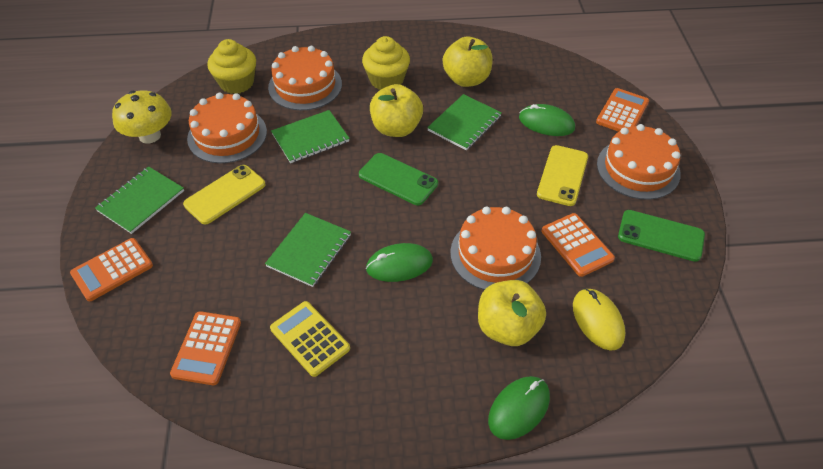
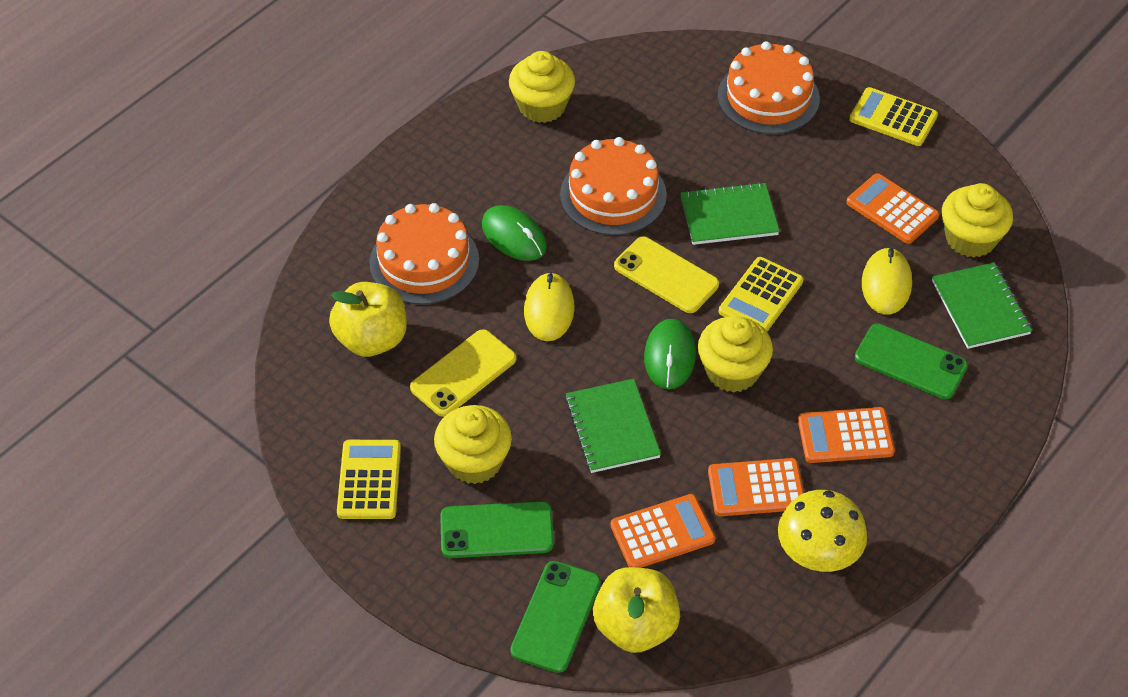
green mouse: [366,243,433,282] [488,376,550,440] [519,104,575,136] = 3 -> [482,205,547,261] [644,319,696,389] = 2
green notebook: [95,166,184,234] [265,213,351,287] [271,110,350,163] [427,94,502,150] = 4 -> [565,379,661,473] [680,182,780,245] [932,262,1032,349] = 3
green phone: [359,153,438,205] [618,210,705,262] = 2 -> [440,501,554,558] [510,561,601,673] [855,323,968,399] = 3
orange cake: [187,93,267,163] [268,46,342,111] [450,207,541,290] [597,124,681,200] = 4 -> [369,203,479,305] [560,137,667,235] [718,41,820,134] = 3
yellow apple: [370,84,423,137] [443,37,493,87] [478,280,546,346] = 3 -> [329,282,407,357] [593,567,680,653] = 2
yellow calculator: [270,301,350,377] = 1 -> [337,440,401,519] [719,257,803,332] [849,87,938,146] = 3
yellow cupcake: [207,39,256,94] [362,36,410,90] = 2 -> [434,405,512,484] [509,51,575,123] [698,316,773,392] [942,183,1013,258] = 4
yellow mouse: [573,288,625,351] = 1 -> [524,272,575,341] [862,247,912,315] = 2

